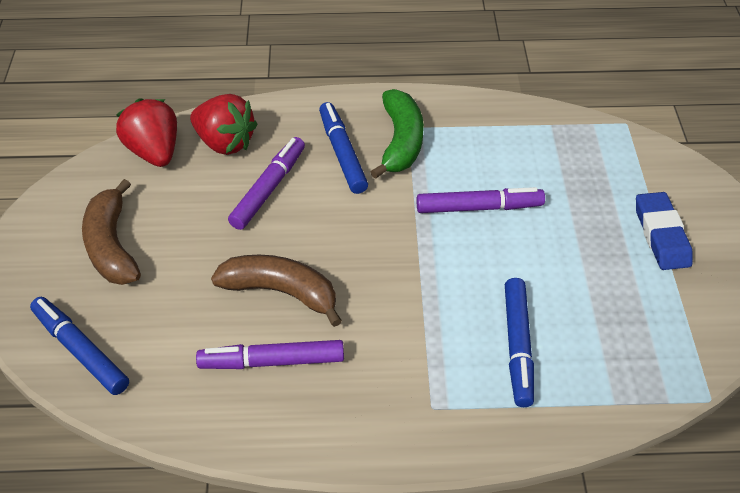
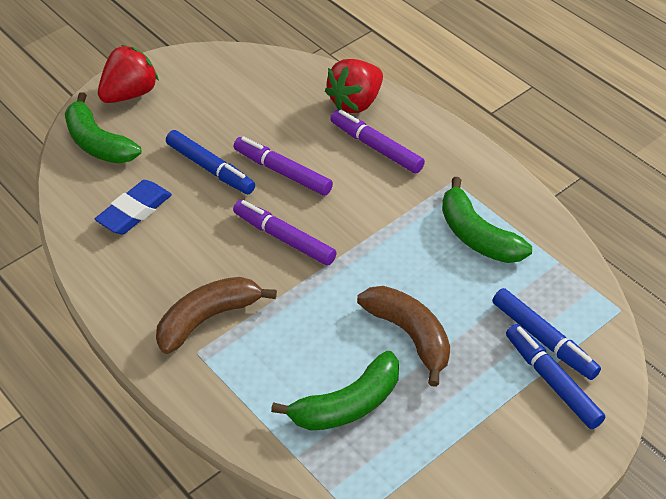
green banana: [371,89,424,179] = 1 -> [65,92,141,164] [271,351,399,431] [442,177,532,263] = 3

